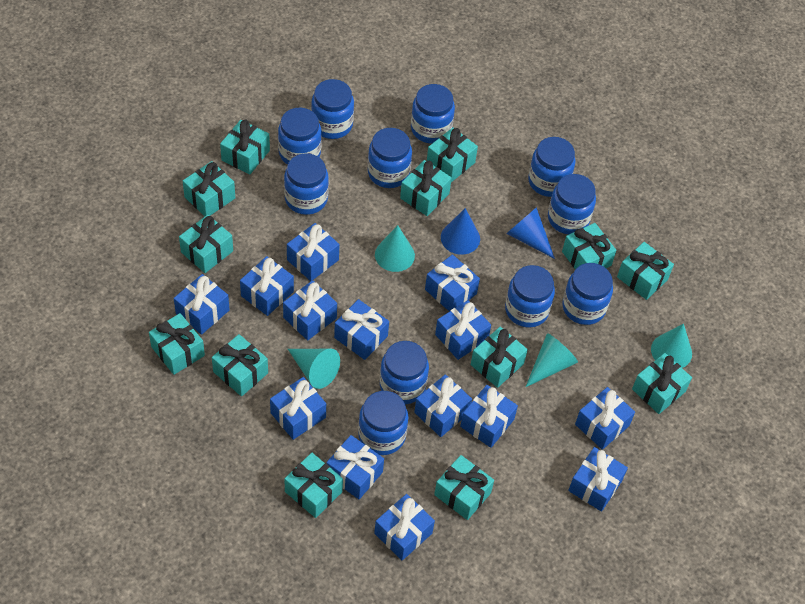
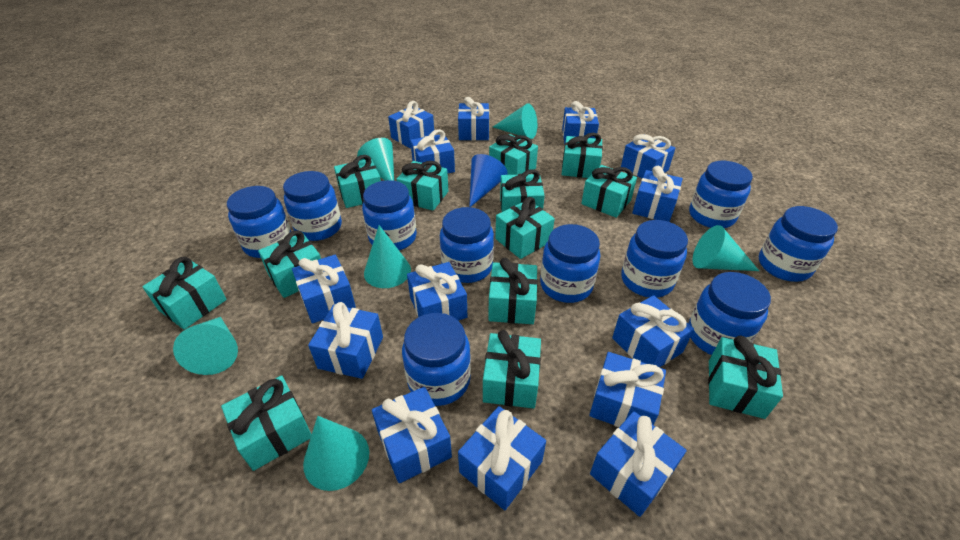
blue cone: [441,208,480,255] [506,207,555,259] = 2 -> [469,154,508,207] = 1
blue jar: [278,108,322,165] [284,153,329,215] [311,79,354,139] [358,391,408,455] [368,128,412,188] [380,341,429,404] [411,84,455,144] [505,265,555,328] [528,137,576,197] [548,174,596,234] [562,263,613,325] = 11 -> [227,186,291,258] [283,171,342,241] [362,180,417,250] [402,313,471,406] [440,207,494,283] [540,224,600,303] [621,220,688,298] [688,272,771,355] [689,161,753,228] [759,206,838,282] = 10
turquoise cone: [288,349,340,389] [375,225,415,272] [526,333,578,387] [651,323,692,368] = 4 -> [173,317,238,375] [303,416,369,491] [357,138,394,181] [364,225,411,288] [493,103,537,139] [693,225,759,271] = 6

